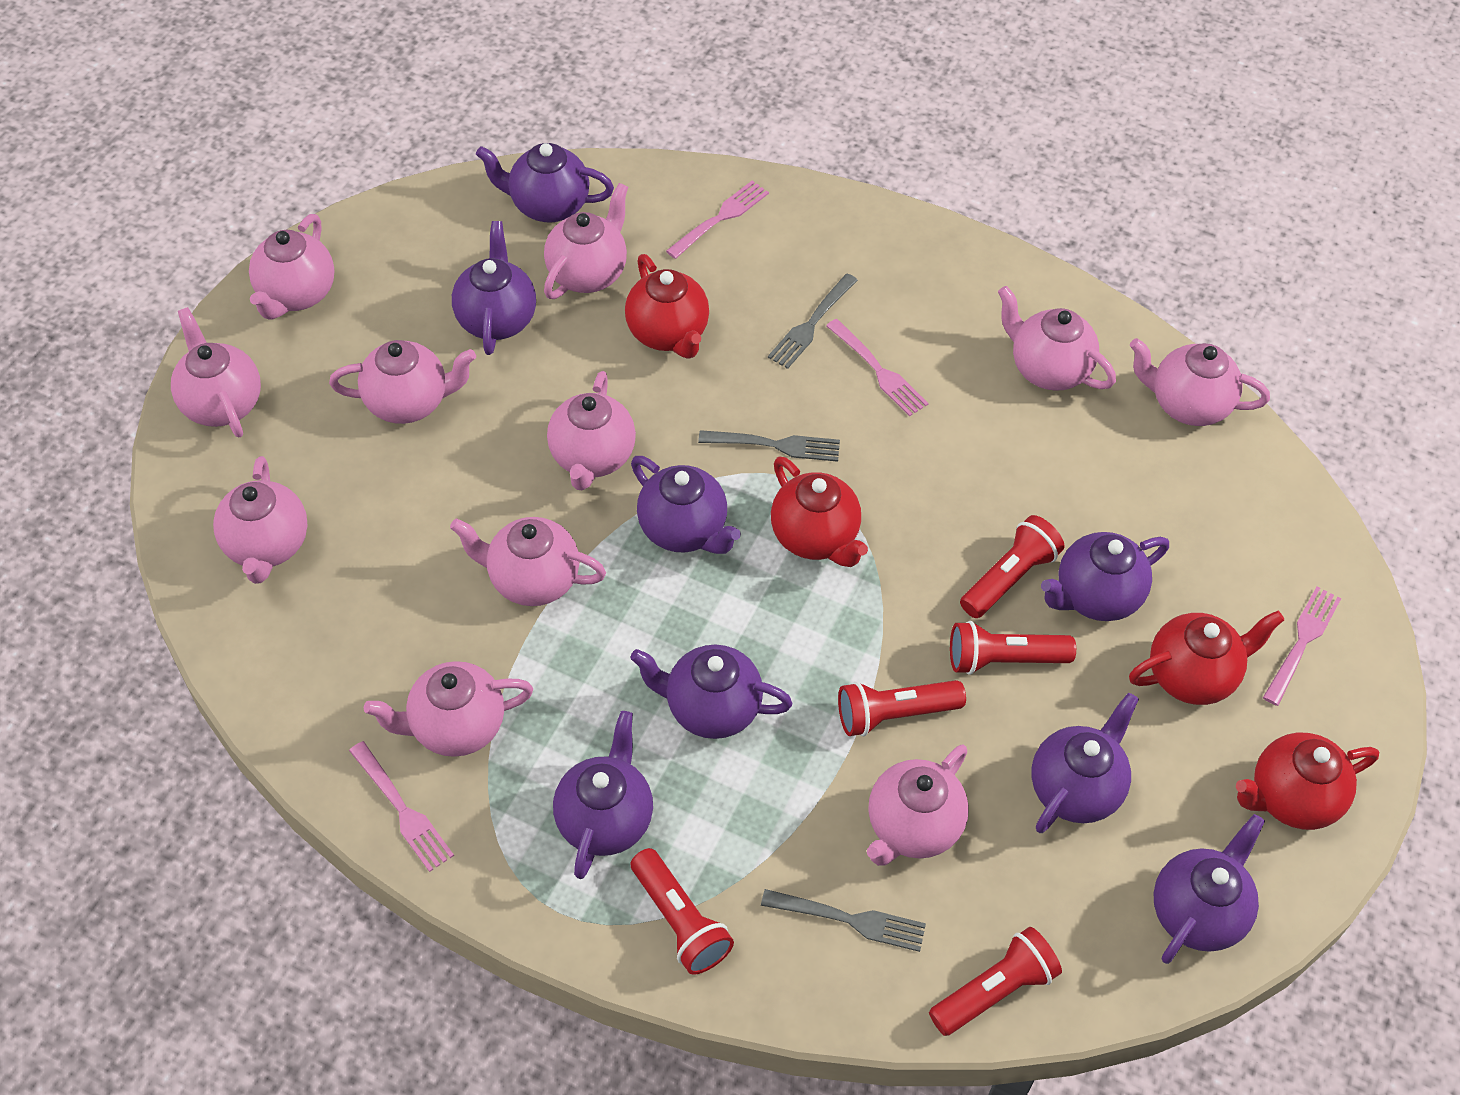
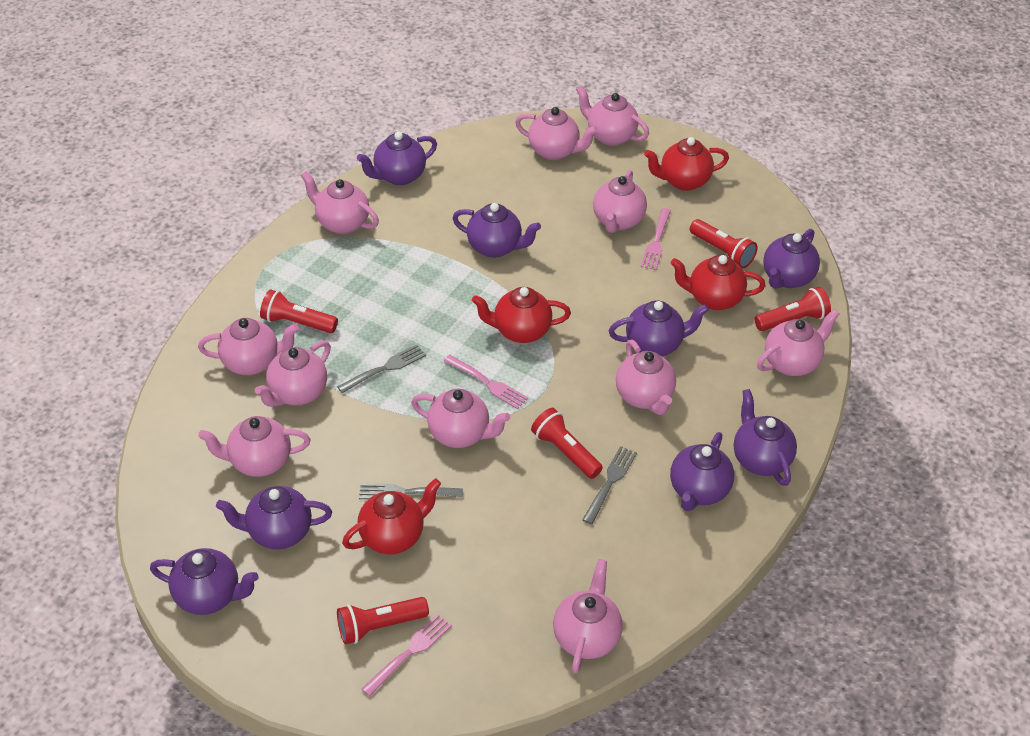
pink fork: [349,741,454,872] [666,180,769,259] [826,319,929,417] [1263,587,1341,706] = 4 -> [362,613,452,696] [444,354,528,409] [641,208,671,270] = 3

